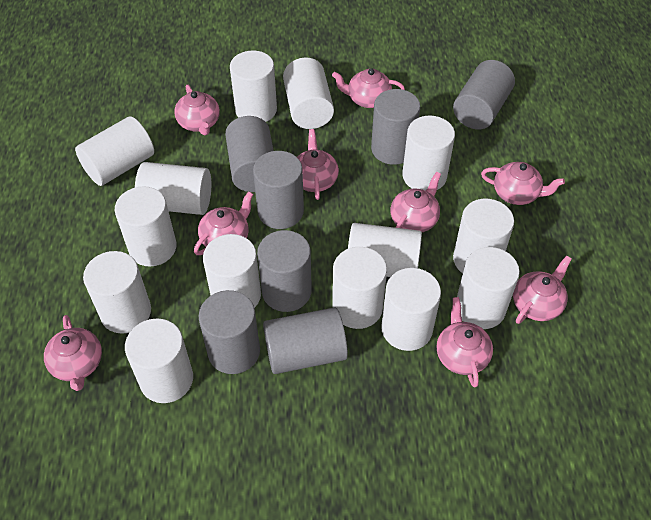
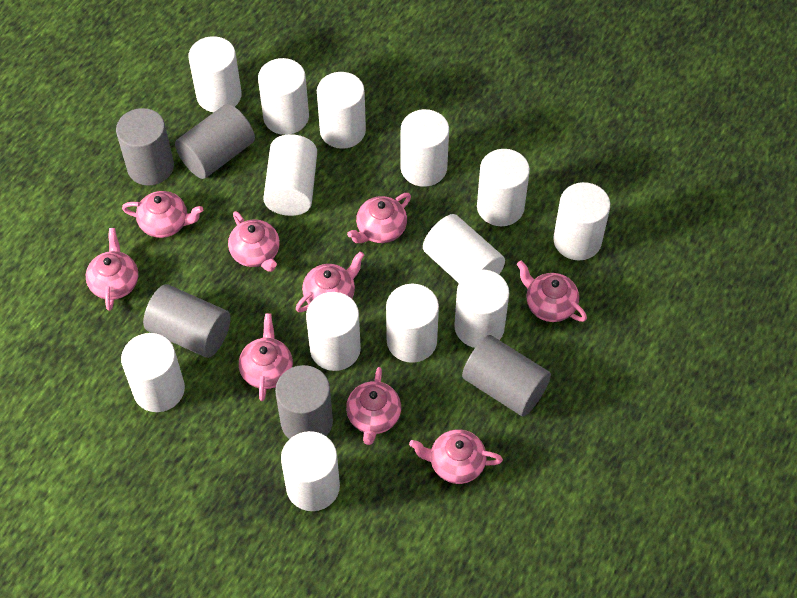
grey cylinder: [199,290,260,374] [225,116,274,192] [253,151,304,229] [257,230,312,312] [263,307,348,374] [371,89,420,165] [453,60,515,129] = 7 -> [116,108,174,186] [143,284,231,358] [175,104,255,179] [275,365,333,439] [462,335,551,417] = 5
white cylinder: [75,116,154,186] [83,251,151,334] [115,186,176,267] [125,319,193,403] [135,162,211,215] [203,234,261,308] [230,50,277,122] [283,57,334,129] [332,247,387,329] [348,223,422,277] [381,268,441,351] [402,116,455,191] [453,199,514,273] [457,247,520,329] = 14 -> [121,333,185,412] [188,36,242,112] [258,58,309,135] [263,134,317,216] [281,431,340,511] [306,292,361,371] [317,72,366,149] [386,284,439,363] [401,109,449,187] [423,214,505,283] [454,270,509,348] [477,149,530,226] [553,182,610,260] = 13

